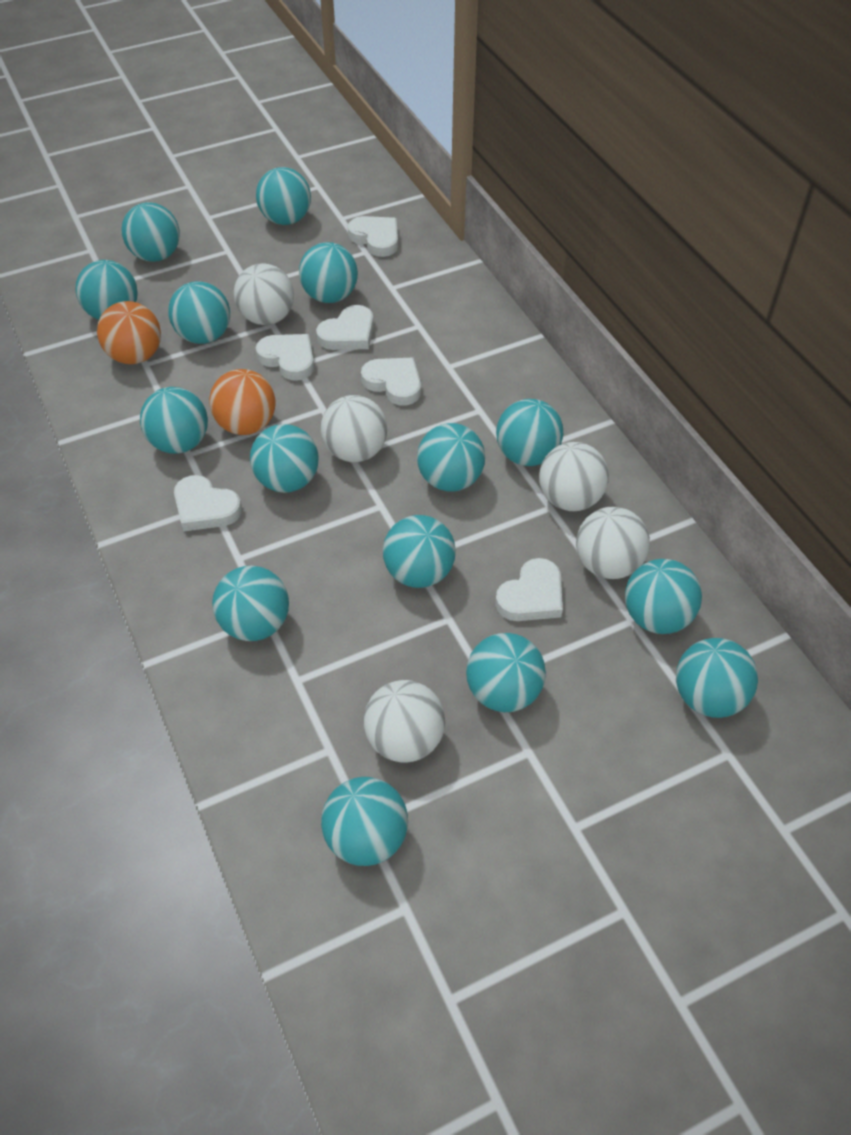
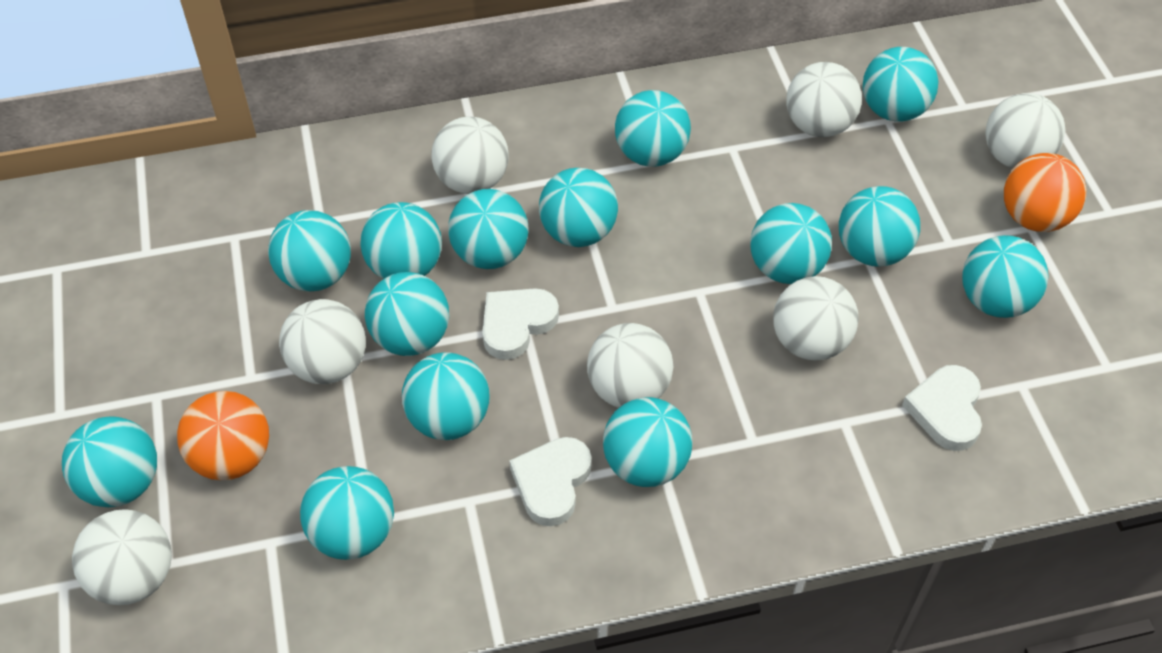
turquoise ball: [76,260,138,320] [121,202,180,262] [140,387,208,454] [168,281,230,344] [212,565,289,641] [250,424,319,493] [256,167,311,225] [299,242,358,303] [321,777,408,866] [383,515,456,588] [417,423,485,492] [466,633,546,712] [496,399,563,466] [625,559,702,634] [676,638,758,718] = 15 -> [62,416,157,508] [268,210,351,292] [300,466,394,560] [360,202,442,279] [365,272,449,356] [402,352,489,440] [448,189,528,269] [539,168,618,247] [603,397,692,487] [615,90,691,167] [750,203,832,284] [839,186,920,267] [863,47,938,122] [962,235,1048,318] = 14
white ball: [234,263,294,325] [321,395,388,462] [364,680,445,763] [539,442,609,511] [576,507,650,579] = 5 -> [72,509,172,605] [279,299,366,384] [431,117,509,194] [587,323,673,408] [773,276,859,361] [786,62,862,137] [985,93,1065,168] = 7
white heart: [174,475,242,531] [256,334,314,381] [316,305,374,350] [348,216,398,257] [361,358,421,406] [495,558,563,621] = 6 -> [482,288,559,360] [509,437,592,526] [902,365,982,451] = 3

